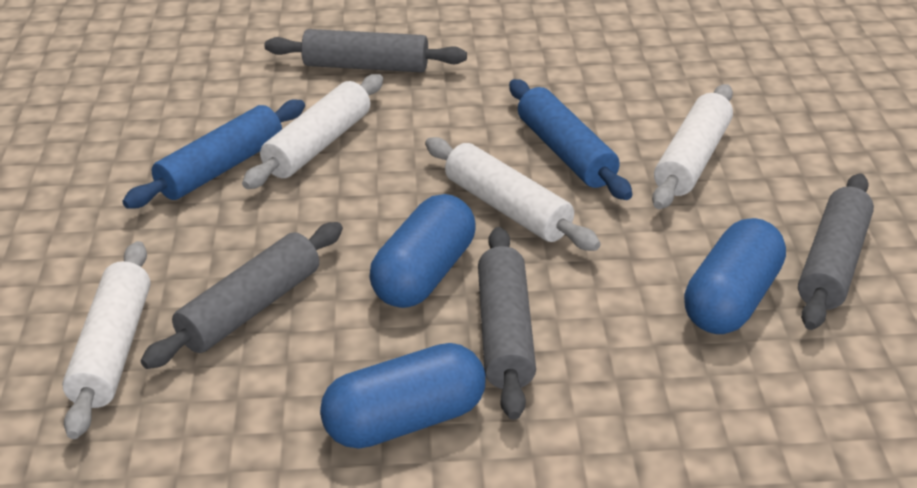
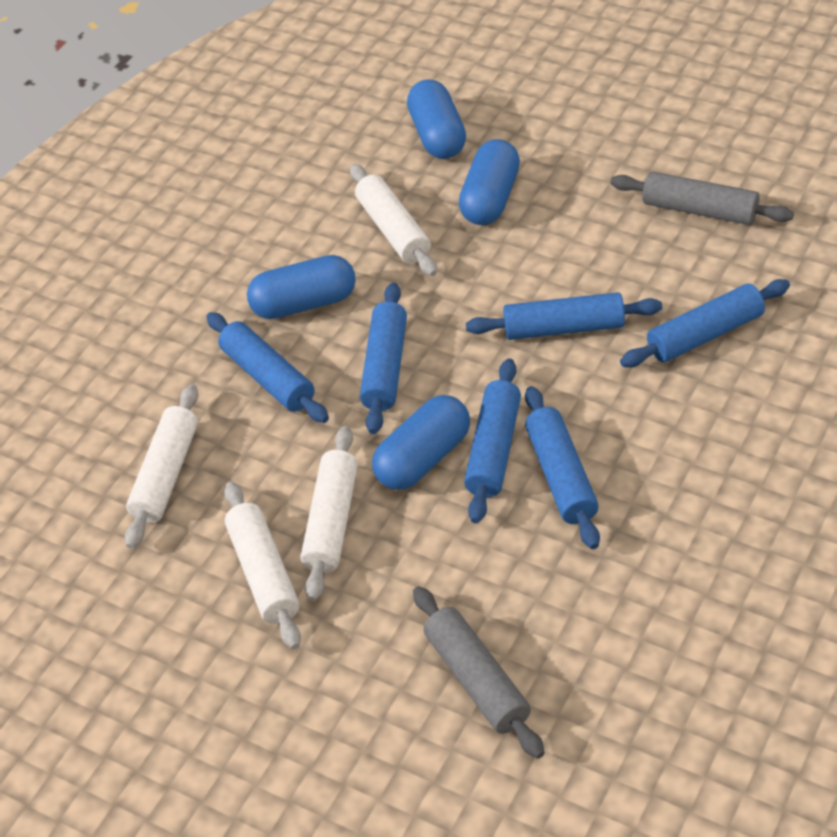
blue capsule: [320,343,486,448] [369,194,475,308] [684,218,786,334] = 3 -> [247,255,356,319] [372,395,470,490] [407,79,466,159] [459,139,520,225] = 4
blue rolling pin: [122,99,305,209] [509,79,632,200] = 2 -> [206,312,329,423] [360,282,407,434] [464,358,521,523] [466,292,662,340] [525,386,600,549] [620,279,790,367] = 6
grey rolling pin: [141,222,343,369] [264,29,467,72] [478,227,536,420] [798,173,874,330] = 4 -> [413,586,545,759] [610,172,794,225] = 2

